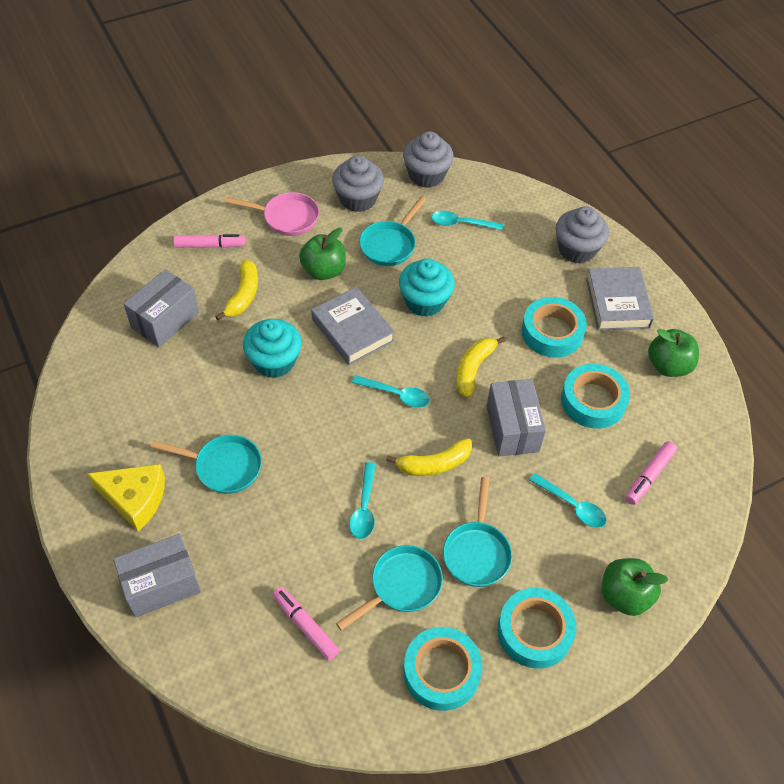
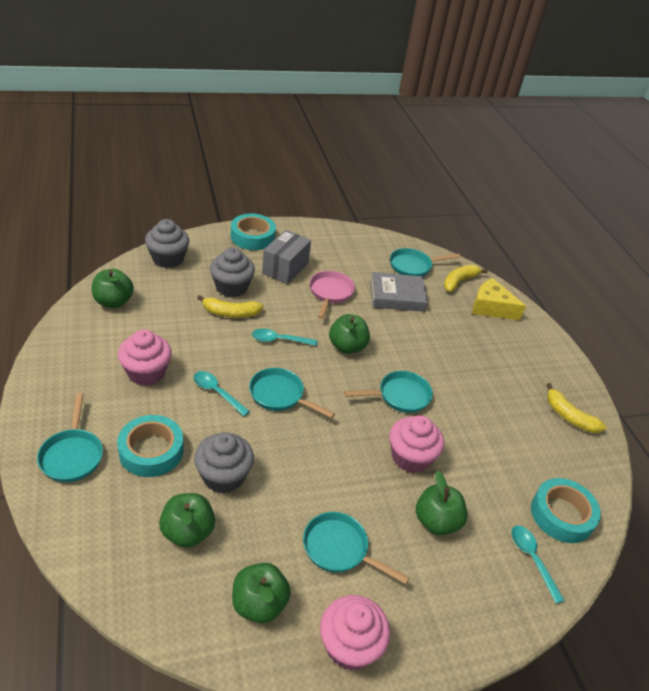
green apple: [299,228,346,280] [602,558,668,616] [648,329,699,377] = 3 -> [92,269,134,308] [159,493,215,548] [232,563,291,623] [329,314,370,354] [416,471,467,535] = 5
grey book: [311,287,395,365] [586,267,654,331] = 2 -> [370,272,428,312] = 1
grey box: [113,534,201,618] [124,269,199,347] [487,379,546,457] = 3 -> [262,230,311,284] = 1
pink cupcake: none = 0 -> [118,329,172,386] [320,595,390,670] [389,415,444,473] = 3
pink marker: [174,234,245,248] [273,587,340,661] [625,441,677,505] = 3 -> none = 0
turquoise cupcake: [243,319,302,378] [399,258,454,317] = 2 -> none = 0
turquoise pan: [151,435,262,494] [336,545,443,630] [359,196,426,266] [443,477,512,587] = 4 -> [37,393,103,482] [249,368,335,418] [303,512,410,584] [344,371,433,413] [390,248,460,276] = 5
turquoise spoon: [349,462,376,539] [352,375,430,408] [432,211,503,230] [529,473,607,528] = 4 -> [194,371,250,416] [252,328,317,346] [511,526,565,604] = 3
turquoise tape: [403,627,482,711] [497,588,576,669] [522,297,587,358] [561,364,630,429] = 4 -> [117,415,183,477] [231,214,276,250] [531,478,601,543] = 3

